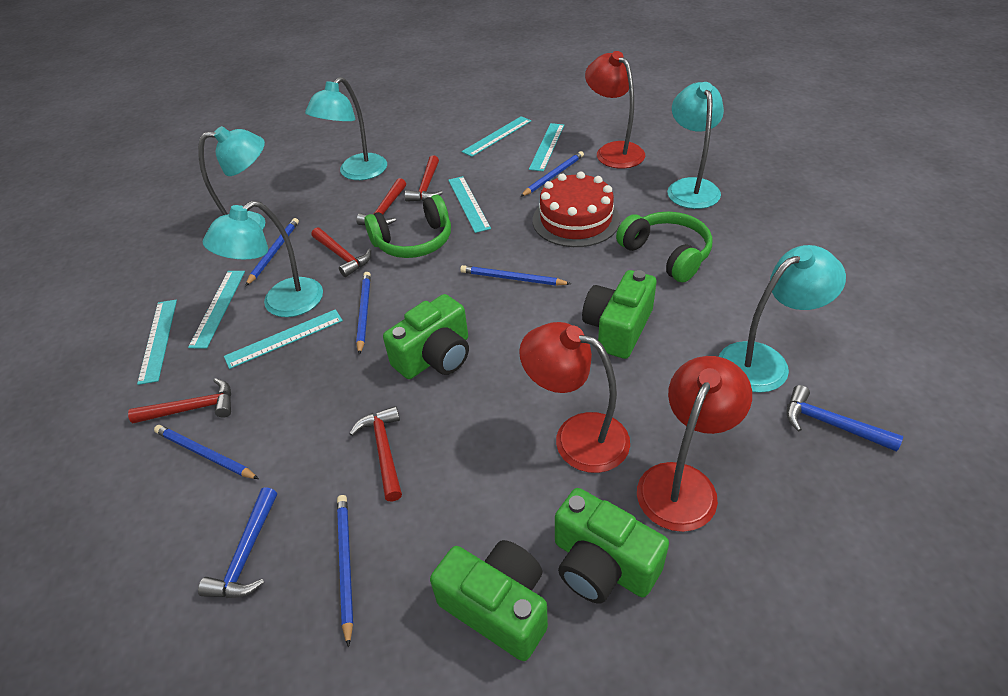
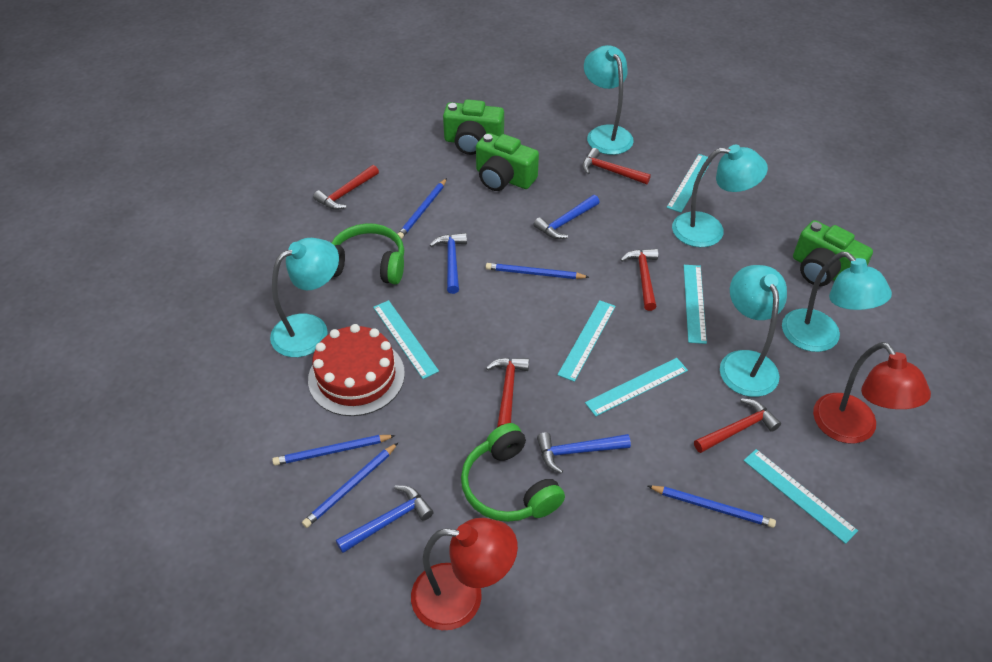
blue hammer: [198,487,277,598] [786,385,903,452] = 2 -> [336,485,433,553] [430,233,467,294] [533,195,600,239] [537,432,631,474] = 4
blue pencil: [154,425,259,479] [245,218,299,286] [337,495,353,648] [356,272,371,355] [460,265,571,286] [520,151,584,197] = 6 -> [272,435,396,466] [302,443,398,528] [398,178,447,239] [486,263,589,279] [648,486,776,528] = 5
green camera: [383,294,469,379] [430,540,548,661] [555,488,669,604] [582,270,657,359] = 4 -> [443,99,504,155] [476,133,539,191] [793,220,873,286] = 3
red lamp: [519,322,630,473] [585,51,645,169] [637,356,752,532] = 3 -> [411,518,518,630] [813,342,931,444] = 2

